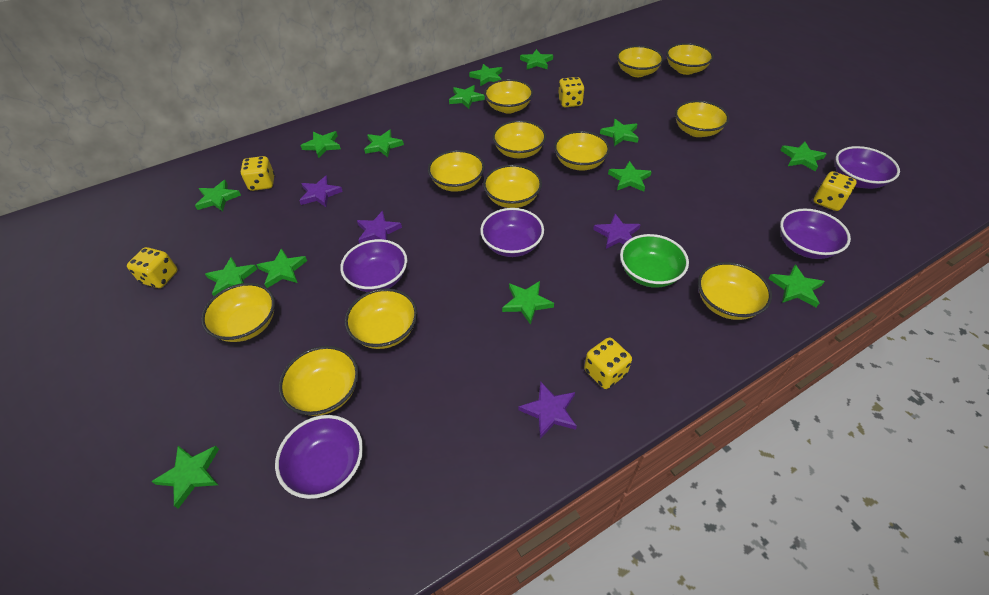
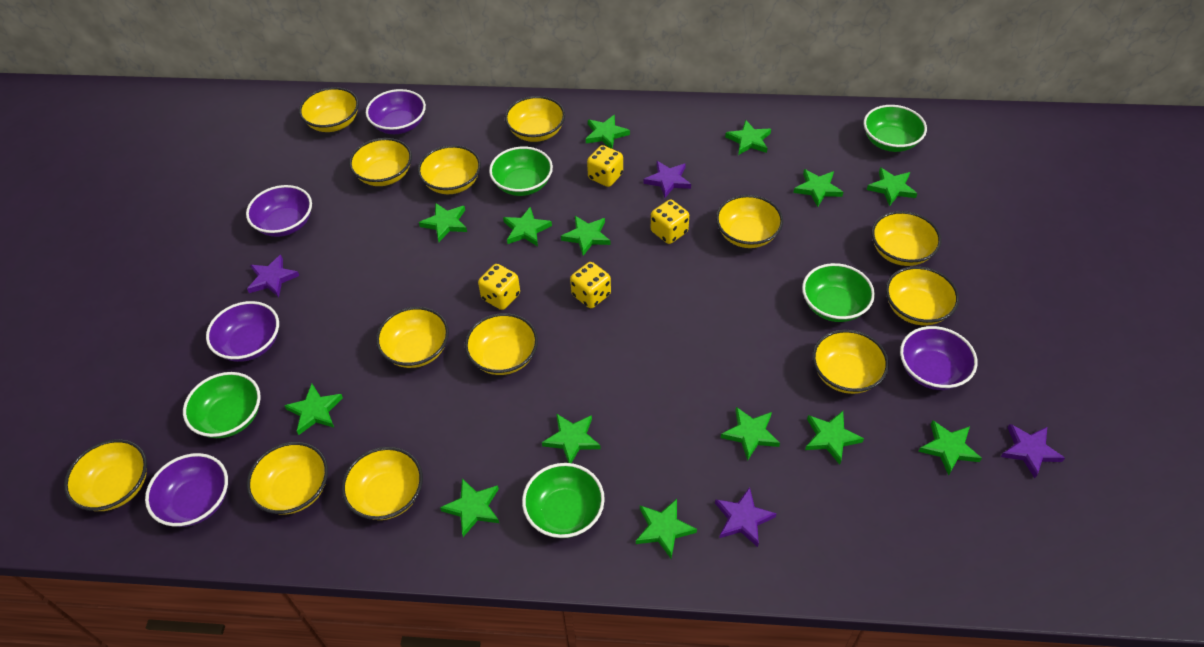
green bowl: [620,234,689,288] = 1 -> [183,372,261,438] [489,147,553,196] [522,463,605,538] [802,263,875,322] [864,105,927,152] = 5
yellow bowl: [201,283,275,342] [279,346,359,416] [345,288,417,349] [428,150,485,192] [483,165,542,208] [484,79,533,114] [492,120,546,158] [554,131,610,170] [617,46,664,77] [666,43,714,75] [675,100,729,137] [698,262,772,320] = 12 -> [64,439,147,511] [247,442,328,514] [299,87,359,132] [341,447,423,520] [349,138,412,186] [376,307,449,368] [418,145,481,194] [465,313,538,375] [505,96,565,142] [716,195,783,248] [812,329,889,394] [871,211,941,266] [886,266,959,325] = 13
yellow dice: [127,247,178,288] [241,156,275,191] [558,77,584,107] [584,338,632,389] [813,171,857,211] = 5 -> [478,264,520,310] [570,262,611,308] [587,145,623,187] [651,200,689,244] = 4

